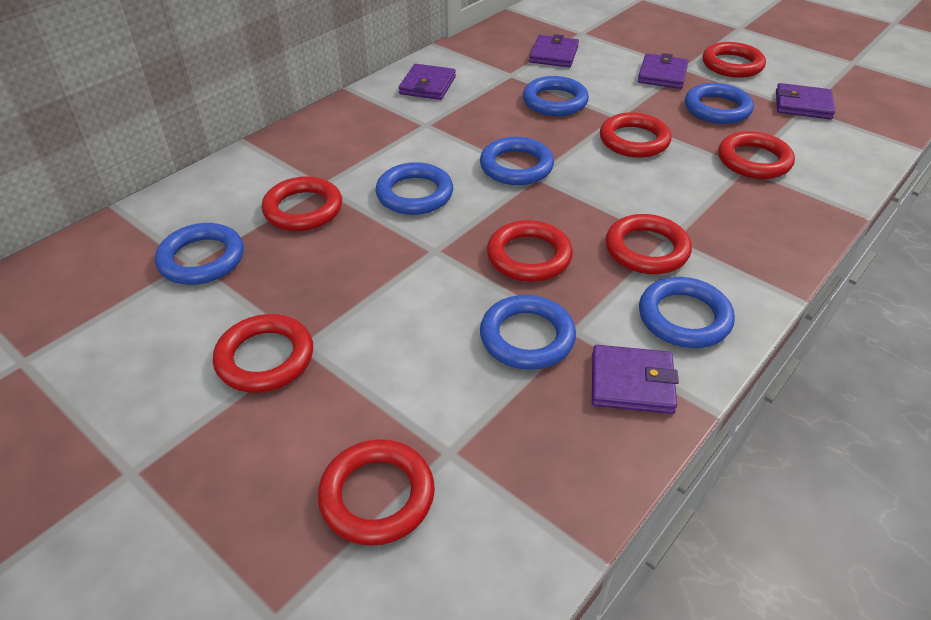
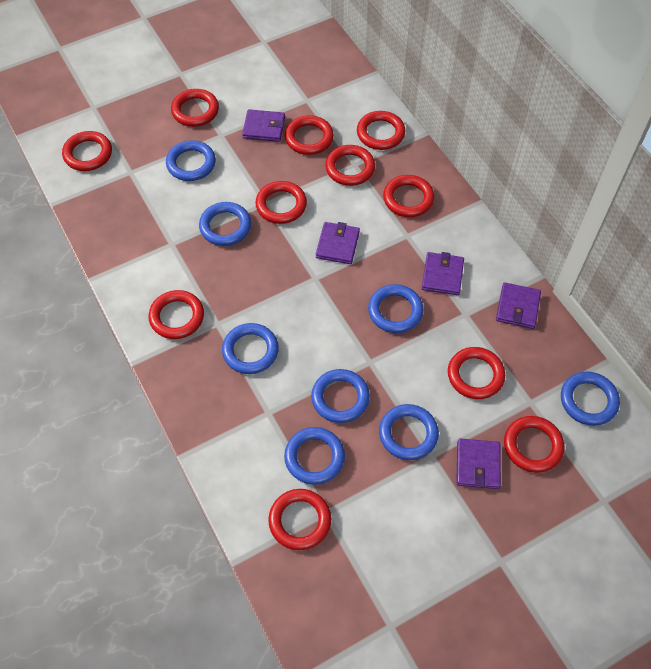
blue ring: [155,223,244,285] [376,162,453,215] [480,137,554,185] [480,295,576,370] [523,76,589,116] [639,277,735,348] [685,83,754,124] = 7 -> [166,140,216,181] [199,202,251,246] [222,323,279,374] [284,427,345,485] [311,369,370,423] [368,284,424,333] [379,404,439,460] [561,372,620,426] = 8
red ring: [213,314,313,393] [261,176,342,231] [318,439,435,546] [487,220,573,282] [600,112,672,158] [606,214,692,274] [702,42,766,78] [718,131,795,179] = 8 -> [62,131,112,171] [148,290,204,339] [171,89,219,127] [255,181,307,224] [268,489,331,550] [285,116,334,155] [325,145,375,186] [357,111,405,150] [383,175,434,217] [448,347,505,399] [504,416,564,473] = 11

